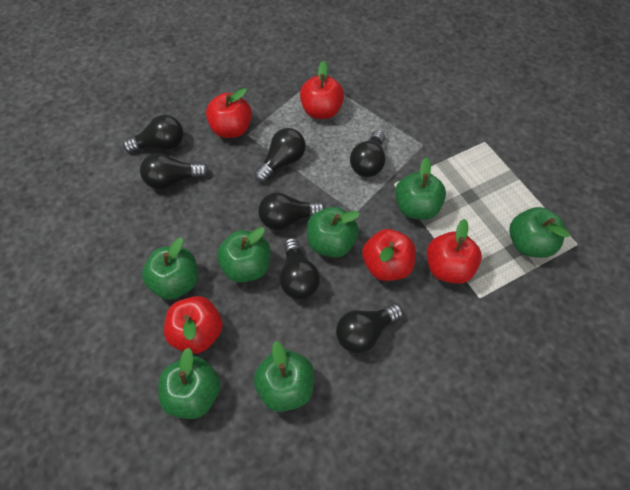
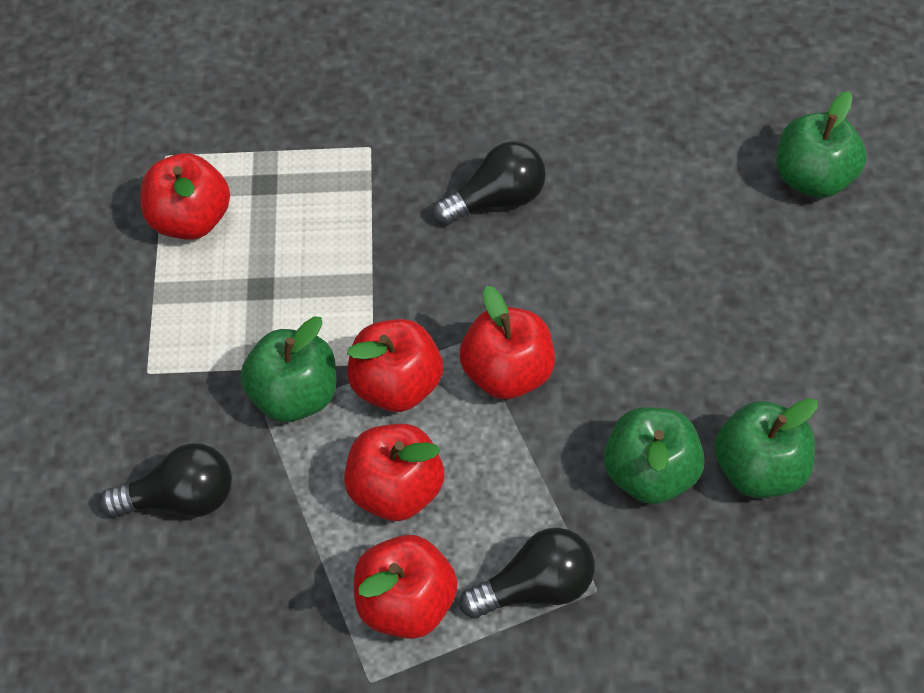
black light bulb: [123,115,183,153] [140,153,209,189] [254,128,306,182] [258,192,326,230] [280,238,320,299] [336,303,403,354] [350,130,385,177] = 7 -> [100,443,232,517] [434,141,546,225] [460,527,595,619] = 3
green apple: [142,238,198,300] [158,348,221,419] [217,227,271,282] [254,341,314,412] [307,207,360,258] [395,157,446,220] [509,207,570,258] = 7 -> [241,316,337,422] [604,407,704,504] [714,398,818,498] [777,91,867,198] = 4

